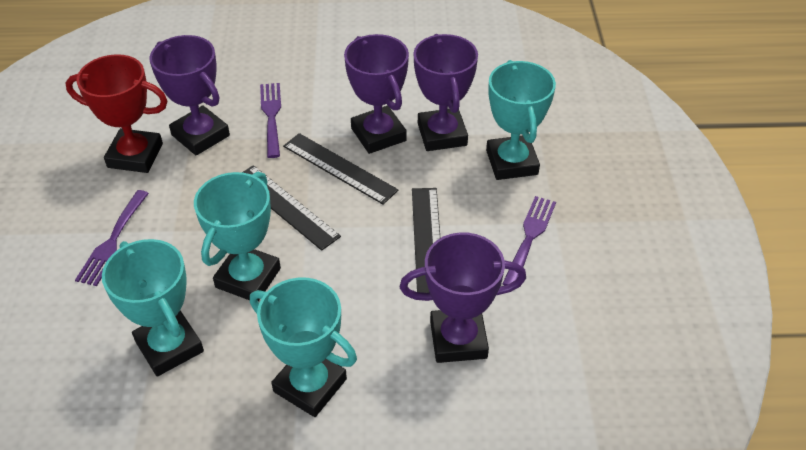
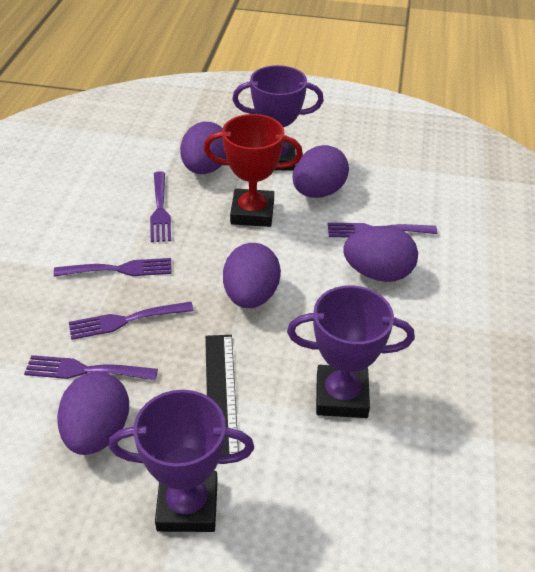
black ruler: [242,165,341,251] [283,133,398,205] [412,188,440,293] = 3 -> [205,335,239,455] = 1
purple egg: none = 0 -> [57,372,129,455] [180,122,227,174] [223,243,281,308] [292,145,349,198] [343,226,418,282] = 5
purple fork: [75,190,149,286] [260,83,281,158] [502,196,556,285] = 3 -> [24,355,158,380] [54,258,172,277] [69,302,194,340] [150,171,171,242] [328,223,438,237] = 5
purple trophy: [149,35,230,155] [344,34,409,154] [400,232,526,363] [413,34,478,151] = 4 -> [109,390,254,532] [232,65,324,171] [287,285,415,418] = 3
turquoise trophy: [102,239,204,376] [194,172,281,301] [250,277,357,417] [486,60,556,180] = 4 -> none = 0

